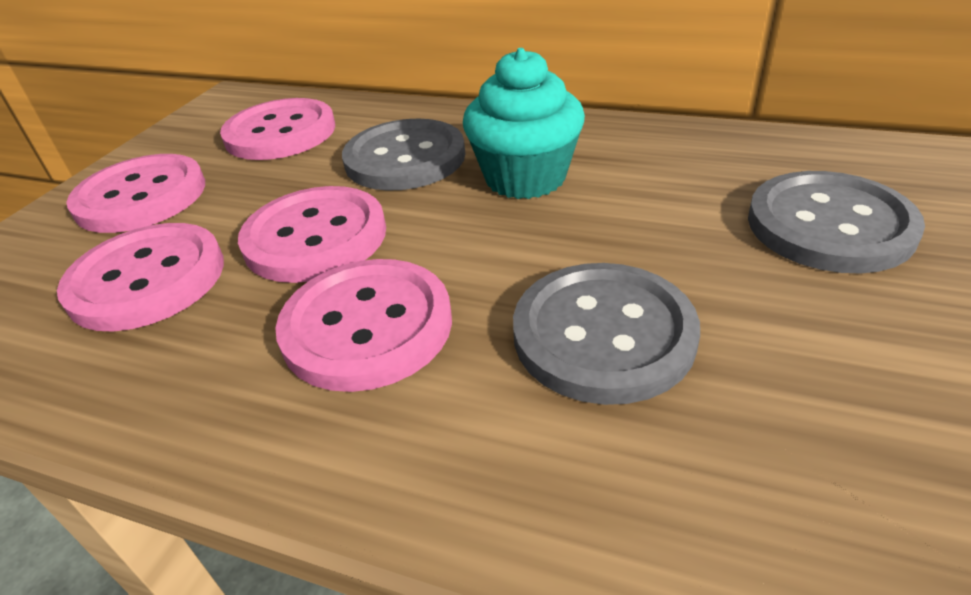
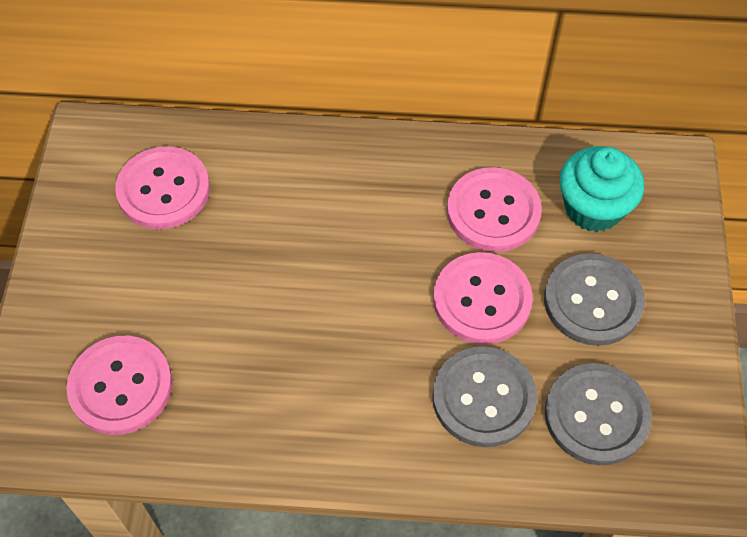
pink button: [57,223,224,332] [66,154,205,233] [220,98,335,160] [238,186,386,283] [275,259,452,392] = 5 -> [66,336,172,435] [115,146,210,230] [433,252,532,344] [447,167,542,252] = 4

